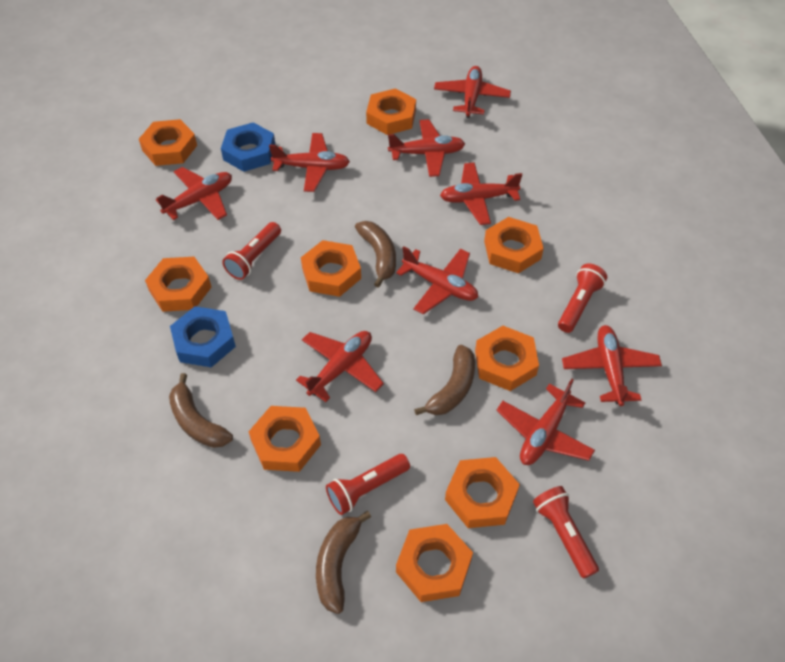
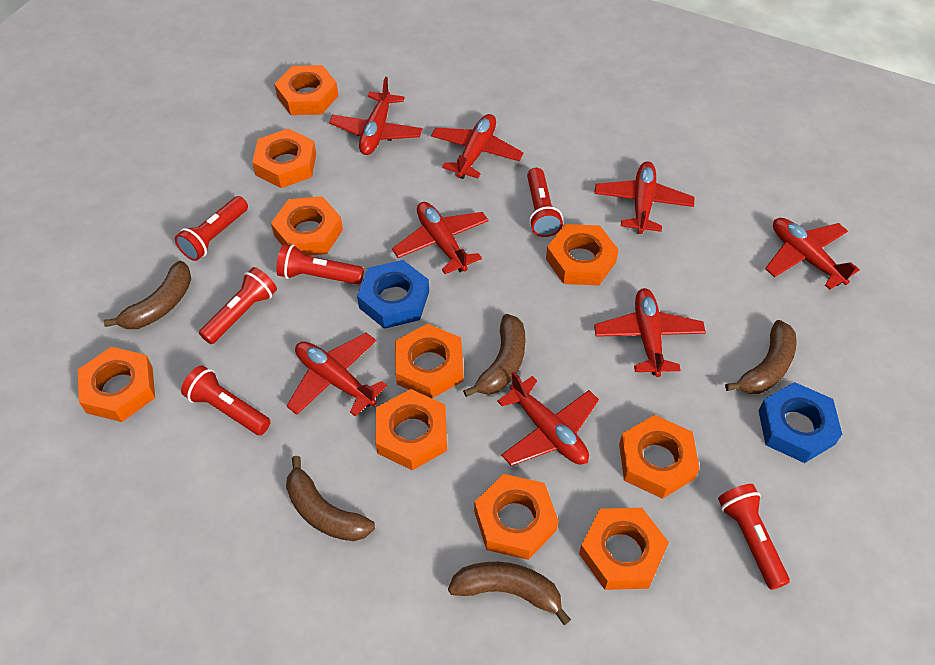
brown banana: [169,373,233,448] [316,511,371,614] [355,221,396,288] [414,345,475,415] = 4 -> [104,261,191,329] [286,456,375,541] [448,562,571,625] [463,314,526,397] [725,320,797,394] = 5
orange nut: [139,119,197,166] [145,257,211,312] [249,406,321,472] [301,240,361,297] [366,88,416,135] [396,524,473,602] [445,457,520,528] [475,326,539,391] [484,217,544,273] = 9 -> [78,347,155,422] [252,128,316,188] [271,196,343,256] [274,65,339,115] [375,389,447,471] [395,324,463,399] [474,474,559,560] [546,224,619,286] [579,508,669,590] [619,415,700,499] = 10
red flashlight: [222,222,281,280] [326,454,410,515] [533,486,599,579] [558,264,607,333] = 4 -> [175,196,248,261] [181,365,271,435] [199,267,277,344] [276,244,364,284] [527,168,563,237] [718,484,790,590] = 6
red plane: [156,167,232,220] [269,133,350,192] [296,331,384,402] [388,119,465,177] [396,246,478,314] [434,66,511,118] [440,162,522,225] [497,379,595,465] [562,325,662,406] = 9 -> [287,333,387,417] [329,77,422,155] [392,202,489,274] [431,114,524,179] [497,372,599,466] [594,161,695,234] [594,288,706,377] [765,218,860,290] = 8

